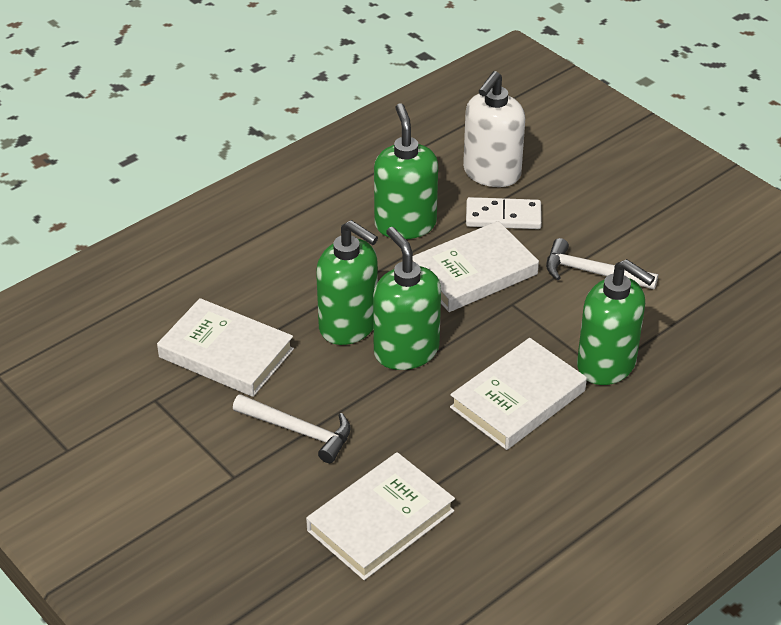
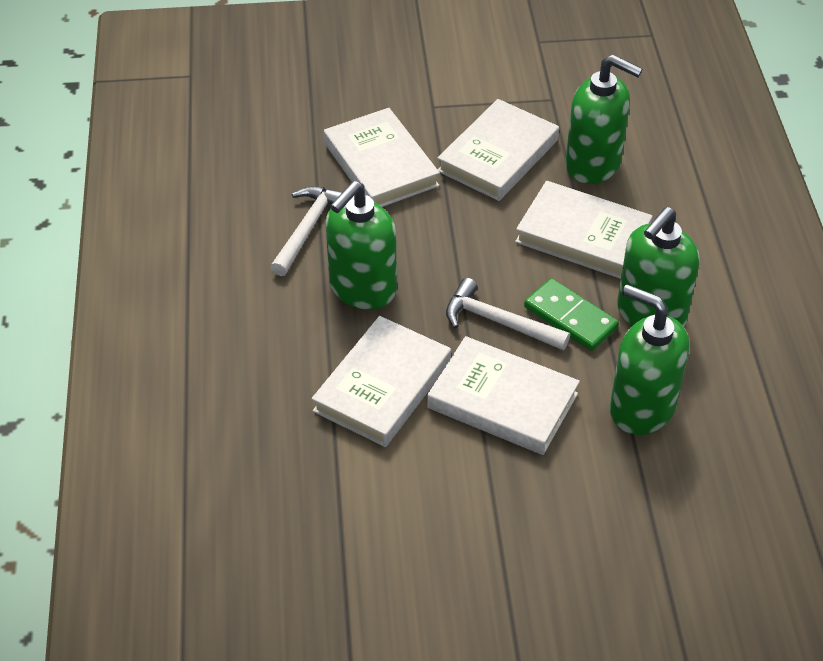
green domino: none = 0 -> [524,278,619,351] = 1
white book: [157,298,294,397] [306,452,455,580] [413,221,539,312] [450,338,587,450] = 4 -> [312,316,451,447] [324,108,440,207] [427,336,580,455] [437,99,559,201] [515,181,653,279] = 5
white domino: [466,197,542,229] = 1 -> none = 0
white soap dispenser: [463,71,525,187] = 1 -> none = 0

